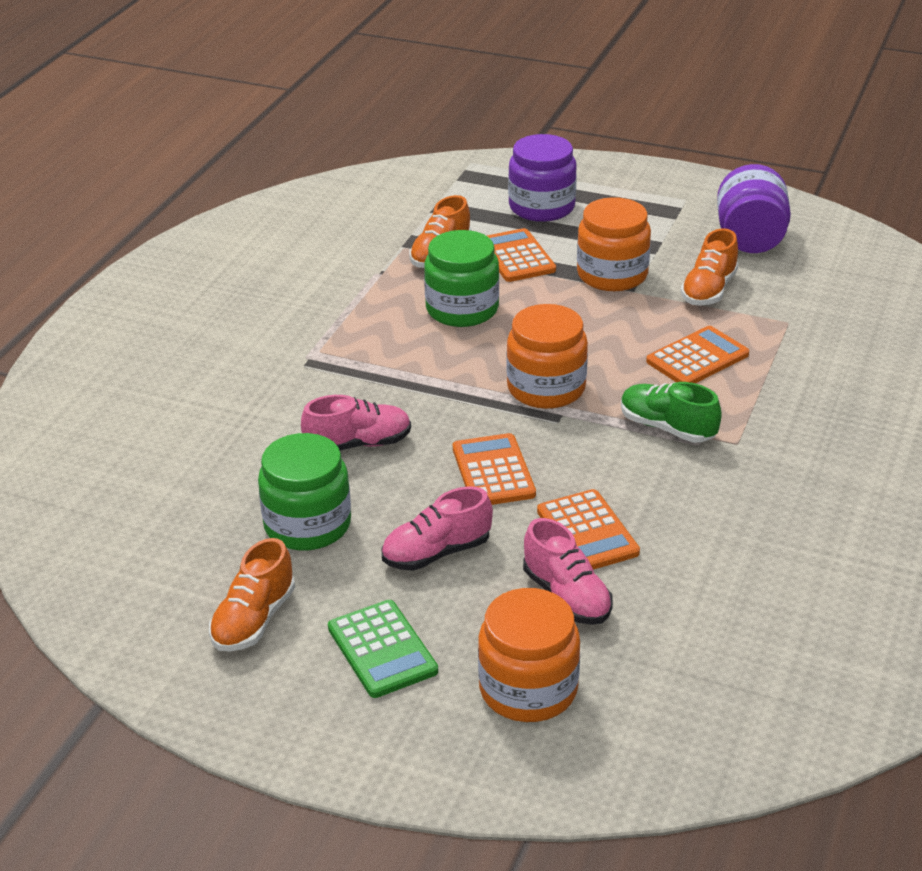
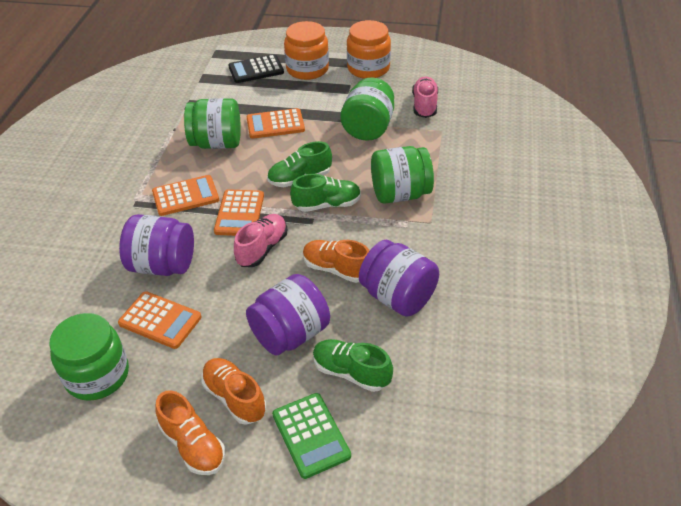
black calculator: none = 0 -> [228,54,284,83] = 1
green jar: [258,433,351,551] [424,230,499,327] = 2 -> [49,313,129,401] [184,98,241,149] [340,77,394,140] [371,146,434,204] = 4
green shoe: [621,382,722,443] = 1 -> [267,141,332,187] [290,174,361,212] [313,339,393,392] = 3
orange jar: [478,588,580,722] [507,304,588,409] [577,197,651,291] = 3 -> [284,21,329,80] [347,20,391,79] = 2
pink shoe: [301,395,411,451] [382,486,493,571] [523,518,613,625] = 3 -> [234,214,287,267] [412,77,438,118] = 2
purple jar: [508,134,577,222] [717,164,791,253] = 2 -> [119,214,194,276] [246,274,330,355] [359,240,439,317] = 3

